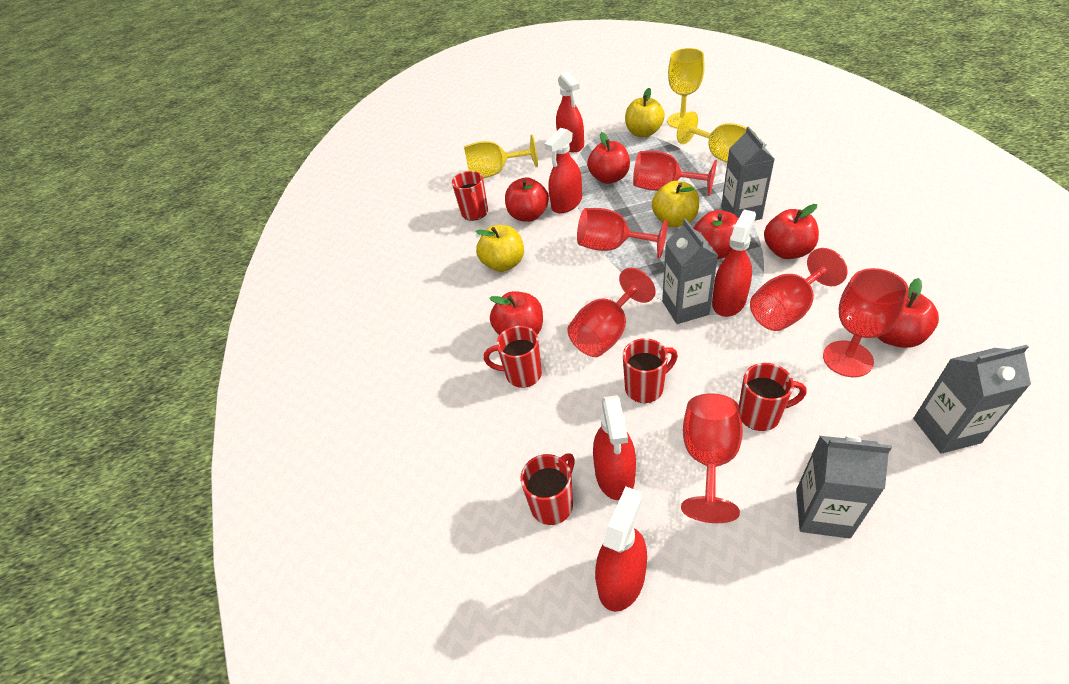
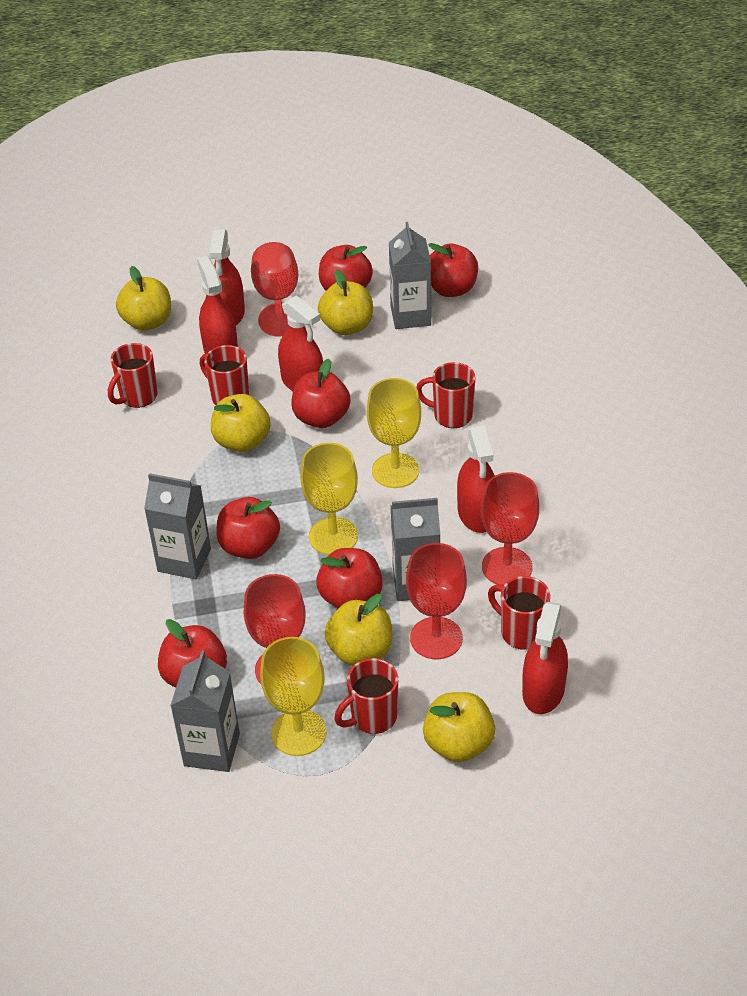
red goblet: [567,268,656,357] [577,208,668,259] [633,151,717,196] [681,393,743,523] [750,248,848,331] [823,268,909,377] = 6 -> [244,574,305,684] [251,242,298,337] [406,543,467,659] [481,472,539,585] = 4
yellow apple: [476,225,524,272] [625,88,665,137] [652,181,699,227] = 3 -> [116,266,171,331] [211,394,271,452] [318,269,373,335] [324,594,392,666] [423,692,495,762] = 5

